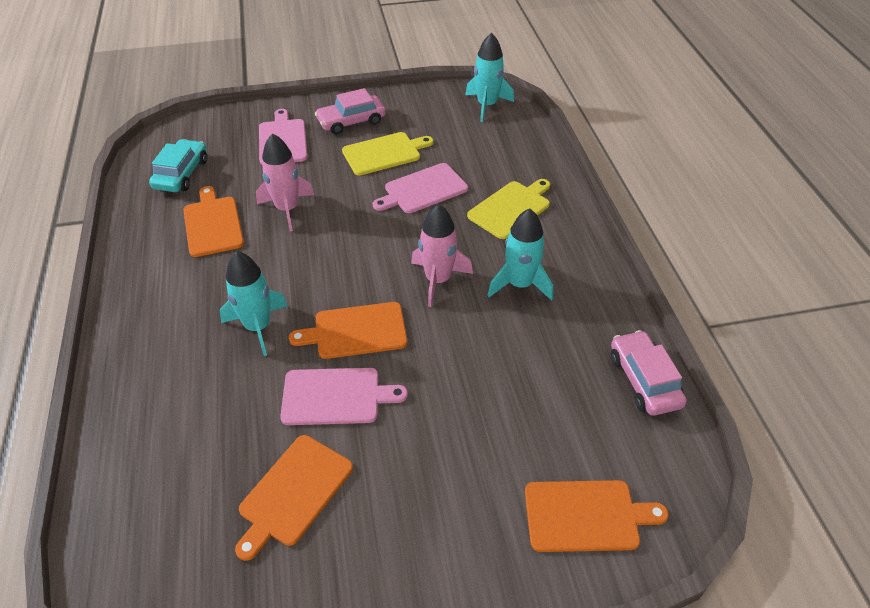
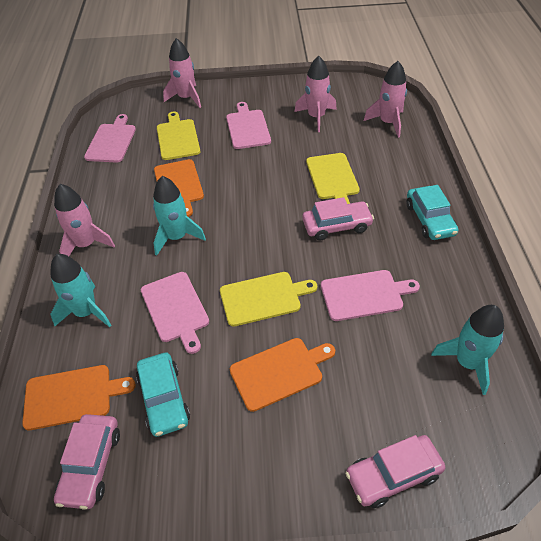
orange cutting board: [183,186,244,257] [235,435,353,561] [289,302,407,359] [525,480,669,552] = 4 -> [22,365,136,430] [154,159,204,217] [230,338,335,412] = 3
pink car: [315,88,386,134] [611,330,687,416] = 2 -> [54,414,120,510] [302,197,374,241] [345,435,445,508] = 3
pink cutting board: [259,109,307,165] [280,368,408,425] [373,163,468,213] = 3 -> [84,114,136,163] [141,272,209,354] [226,102,271,149] [321,270,420,321] = 4
pink rocket: [256,133,314,231] [411,204,473,307] = 2 -> [54,184,115,256] [163,38,201,108] [295,56,337,132] [364,61,407,138] = 4
turquoise car: [149,139,207,192] = 1 -> [136,353,190,437] [406,185,458,240] = 2
yellow cutting board: [342,132,434,175] [467,179,550,239] = 2 -> [157,111,200,160] [220,272,317,327] [306,153,360,204] = 3

